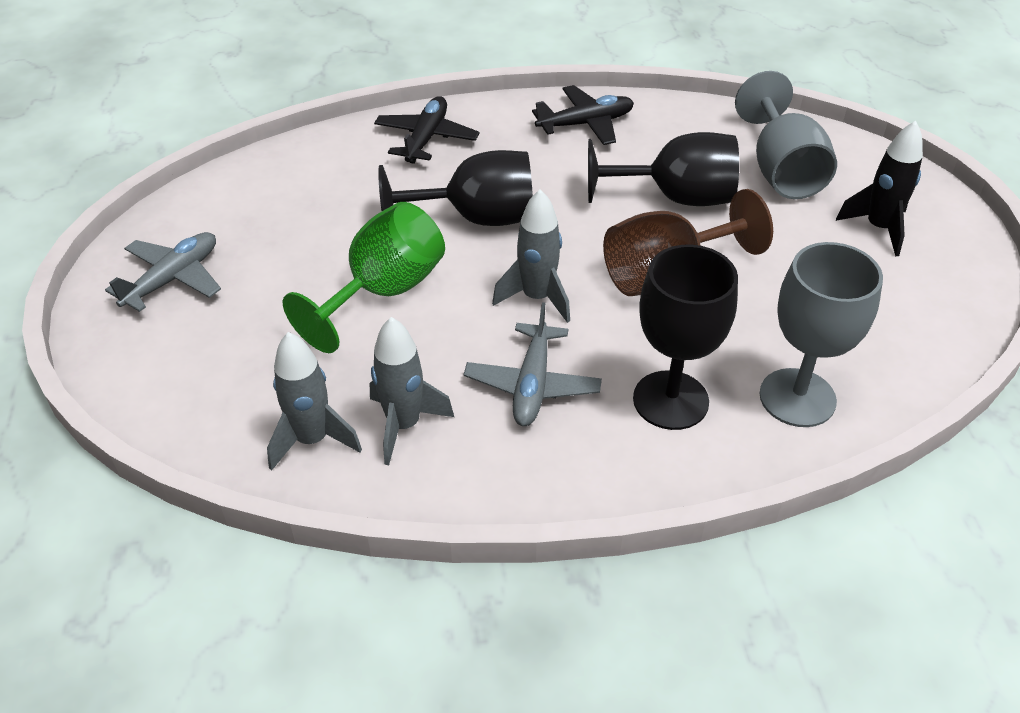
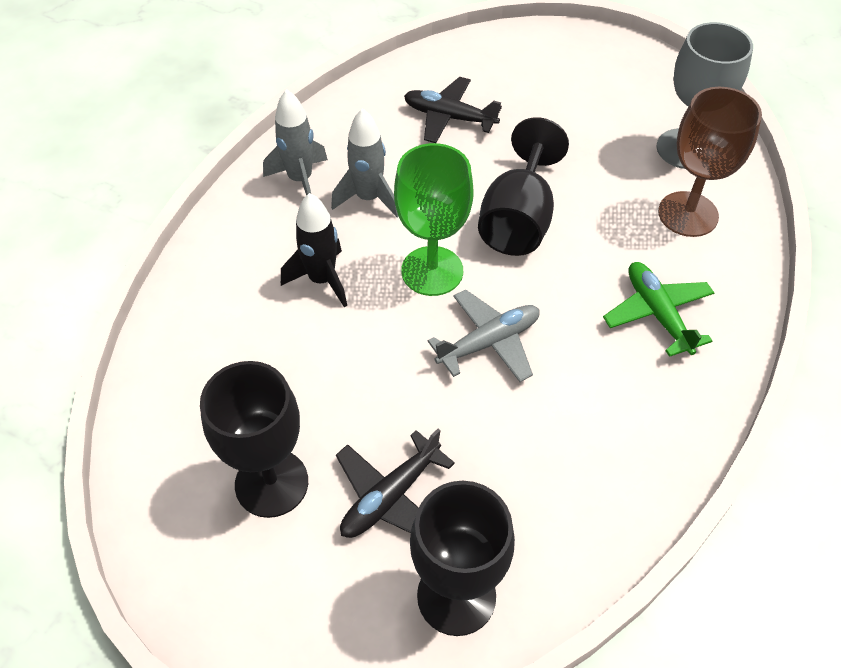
green plane: none = 0 -> [603,262,714,357] = 1
grey goblet: [735,71,837,199] [759,242,883,427] = 2 -> [657,22,753,169] = 1
grey plane: [105,232,221,312] [464,302,602,426] = 2 -> [428,290,540,382] = 1
grey rocket: [267,332,362,471] [370,317,454,465] [492,189,570,323] = 3 -> [263,89,328,196] [331,108,398,218] = 2

